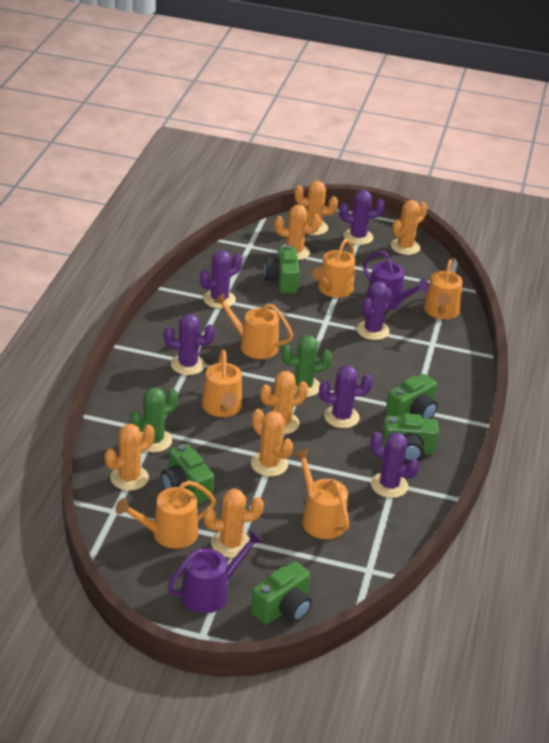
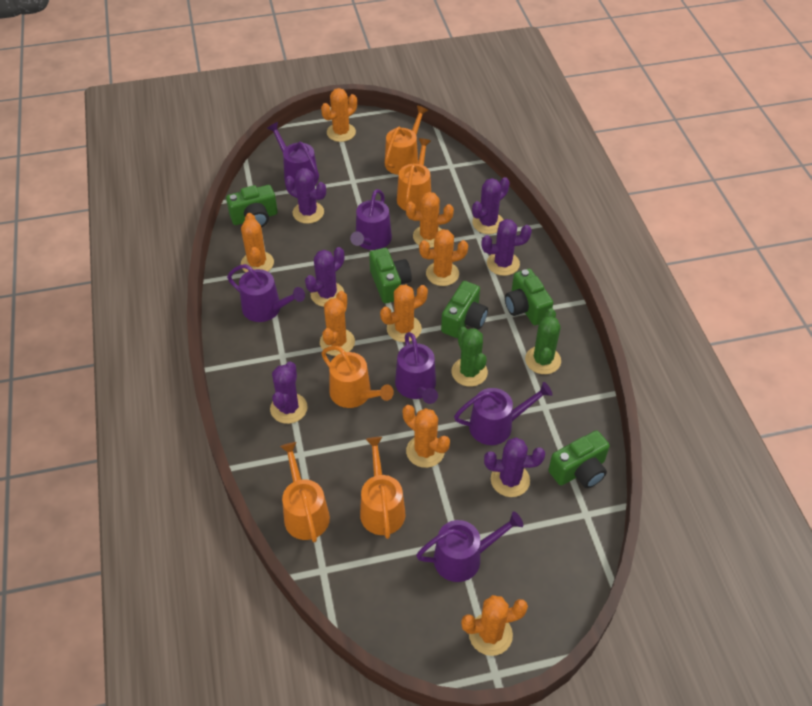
orange cactus: [105,424,155,491] [204,489,264,558] [251,409,293,476] [260,371,308,434] [275,204,321,260] [295,181,338,235] [391,200,427,255] = 7 -> [241,213,274,272] [320,291,355,356] [321,88,357,142] [380,285,428,342] [403,405,450,468] [406,192,454,248] [419,229,468,286] [461,595,528,656] = 8
orange watering can: [116,480,216,549] [202,350,242,417] [214,293,293,359] [294,449,349,539] [312,239,355,298] [424,259,463,319] = 6 -> [280,442,330,542] [321,346,394,408] [360,437,405,539] [385,105,428,175] [397,138,431,211] = 5
purple watering can: [168,530,264,613] [363,251,429,310] = 2 -> [227,264,305,322] [267,122,319,186] [350,189,392,250] [395,332,438,404] [416,511,523,582] [454,382,552,445] = 6

